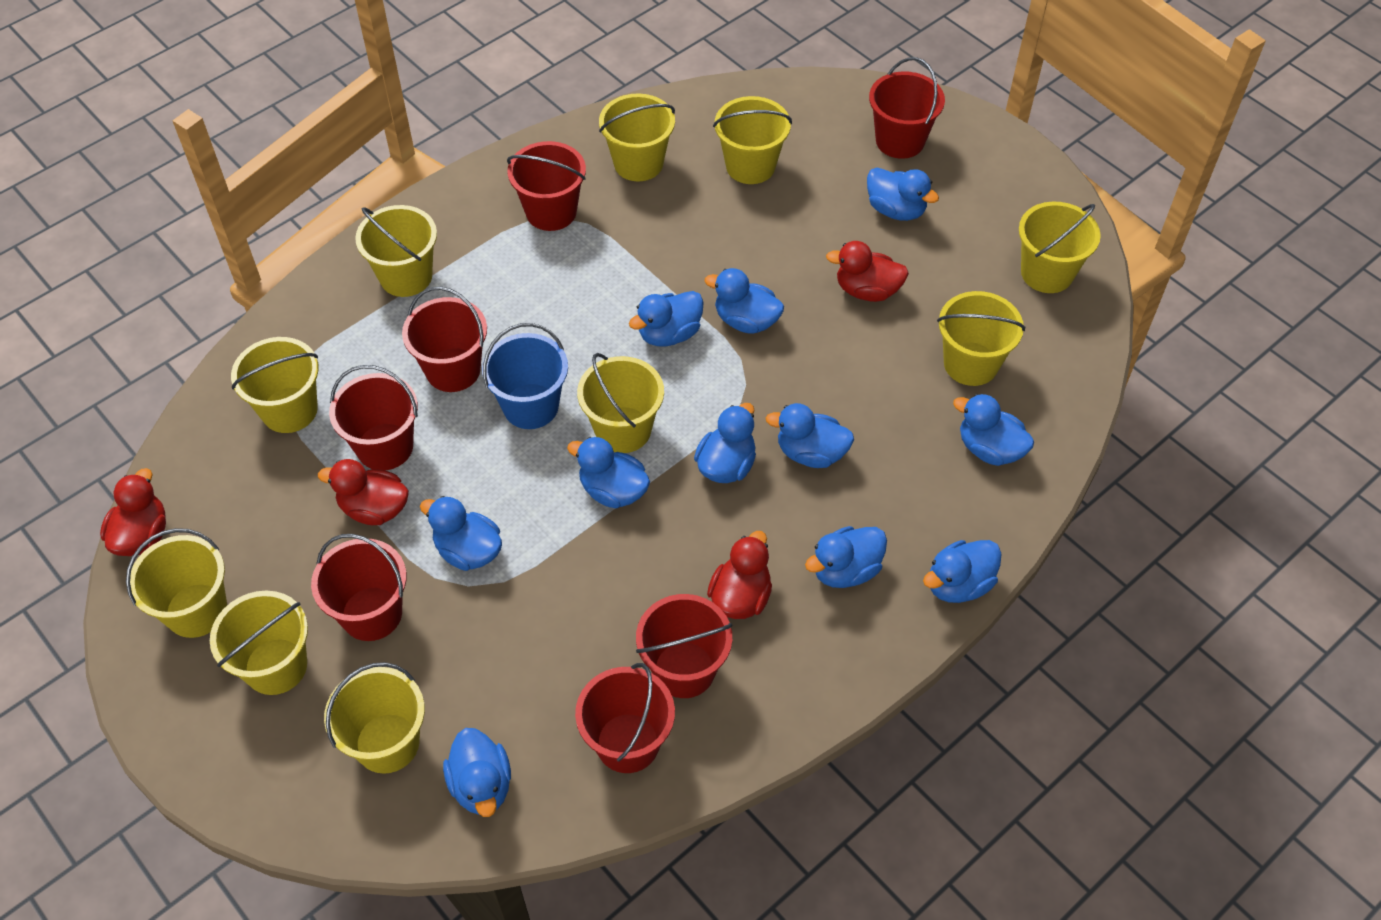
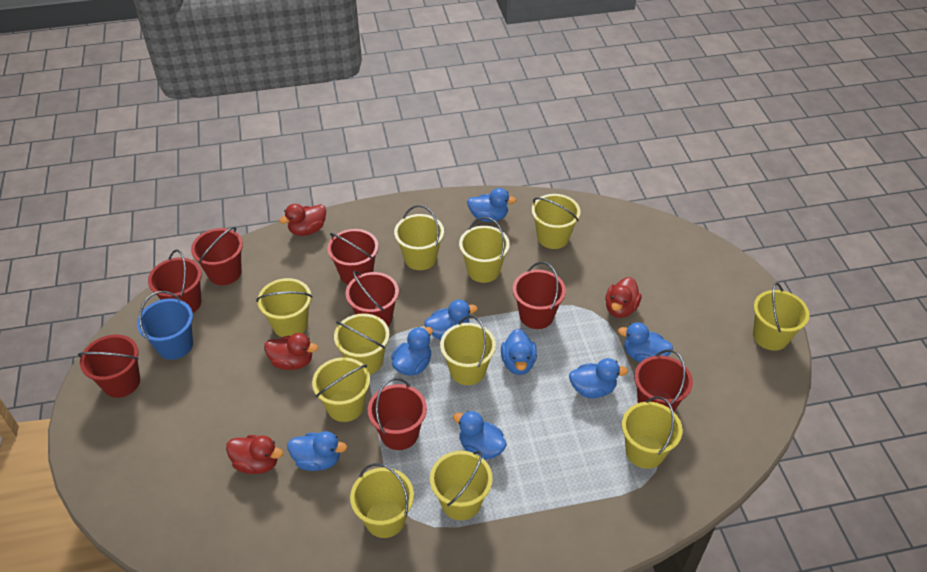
blue duck: [420,496,502,571] [443,728,511,817] [567,437,650,509] [629,291,704,346] [694,403,756,483] [705,268,784,333] [766,403,854,468] [805,526,887,588] [867,168,939,221] [923,540,1002,603] [953,394,1034,466] = 11 -> [287,431,347,471] [391,327,433,376] [424,300,478,340] [453,411,507,460] [467,188,517,222] [501,329,537,375] [569,358,628,398] [618,322,673,362] = 8
red bucket: [311,534,407,641] [329,365,418,470] [402,286,487,392] [507,141,586,231] [575,663,675,773] [636,594,733,698] [869,57,945,159] = 7 -> [78,334,140,398] [148,250,202,313] [191,227,243,285] [327,229,378,285] [346,271,399,326] [368,378,427,450] [513,262,566,329] [634,350,693,412] = 8
yellow bucket: [126,528,227,638] [210,591,308,695] [231,337,319,433] [324,662,425,774] [355,205,437,297] [577,353,664,453] [599,94,675,181] [713,96,792,184] [937,291,1025,386] [1019,202,1101,293] = 10 -> [256,278,312,337] [312,357,370,422] [334,313,390,375] [350,463,414,538] [394,205,444,270] [430,451,493,520] [440,315,496,385] [459,217,510,283] [532,194,581,249] [622,396,683,469] [753,283,810,351] = 11

